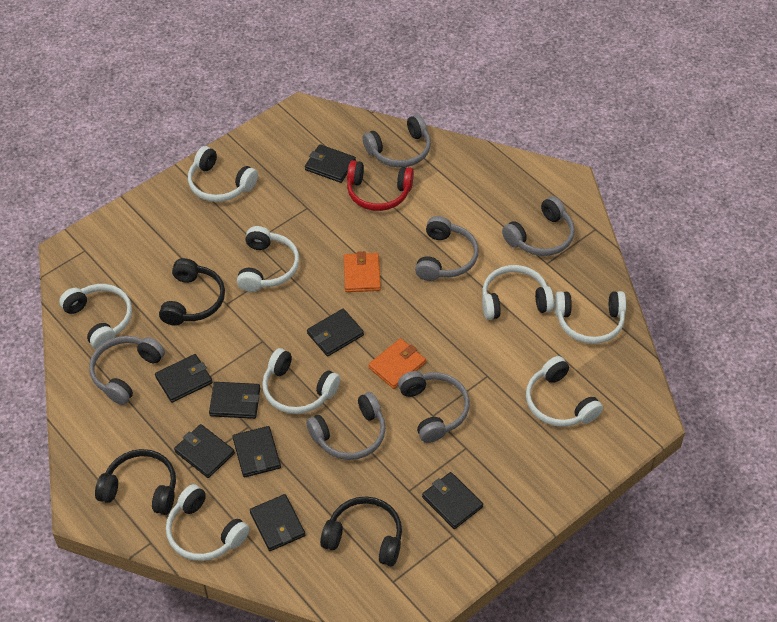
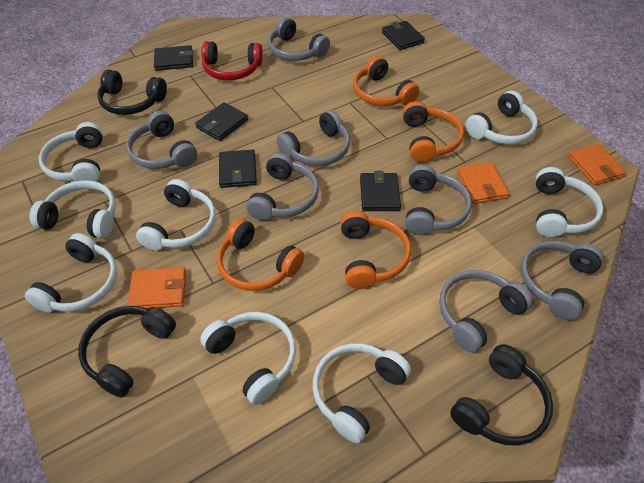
black wallet: [155,354,212,403] [174,424,235,478] [209,382,260,419] [233,426,281,477] [250,494,305,551] [305,144,356,183] [307,309,364,356] [422,472,483,529] = 8 -> [154,45,193,71] [195,102,248,141] [219,150,257,188] [360,171,401,211] [382,21,425,50] = 5
grey headphones: [89,336,165,405] [306,392,386,460] [363,114,431,168] [398,371,470,443] [415,216,479,281] [502,196,575,256] = 6 -> [126,111,197,169] [246,153,319,220] [268,17,330,61] [277,110,350,166] [405,165,472,235] [439,270,533,353] [520,241,604,320] = 7
orange headphones: none = 0 -> [217,218,304,291] [340,211,411,289] [353,56,420,106] [403,101,464,162] = 4
orange wallet: [344,251,381,292] [368,338,426,389] = 2 -> [127,267,186,309] [457,162,509,204] [568,144,626,186] = 3

